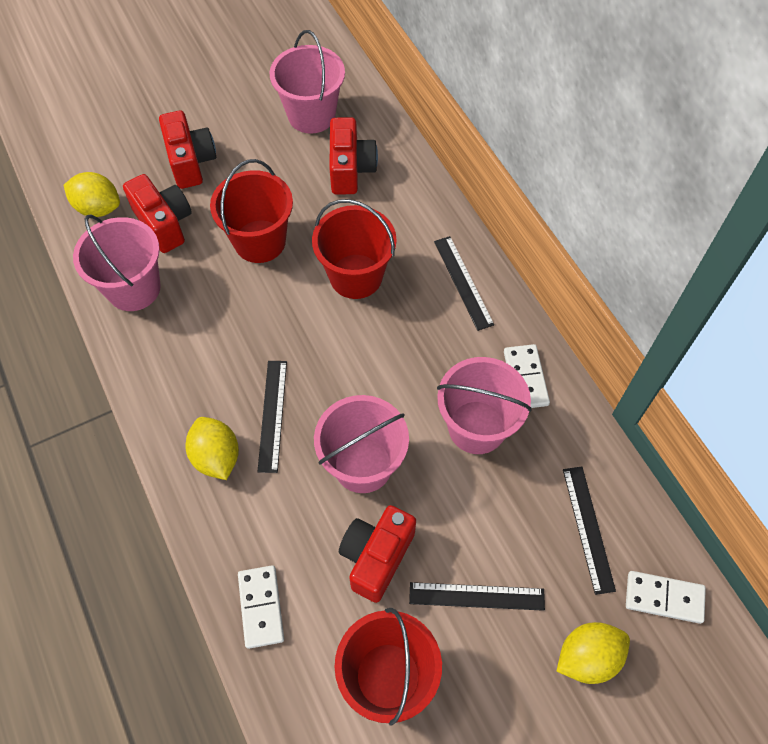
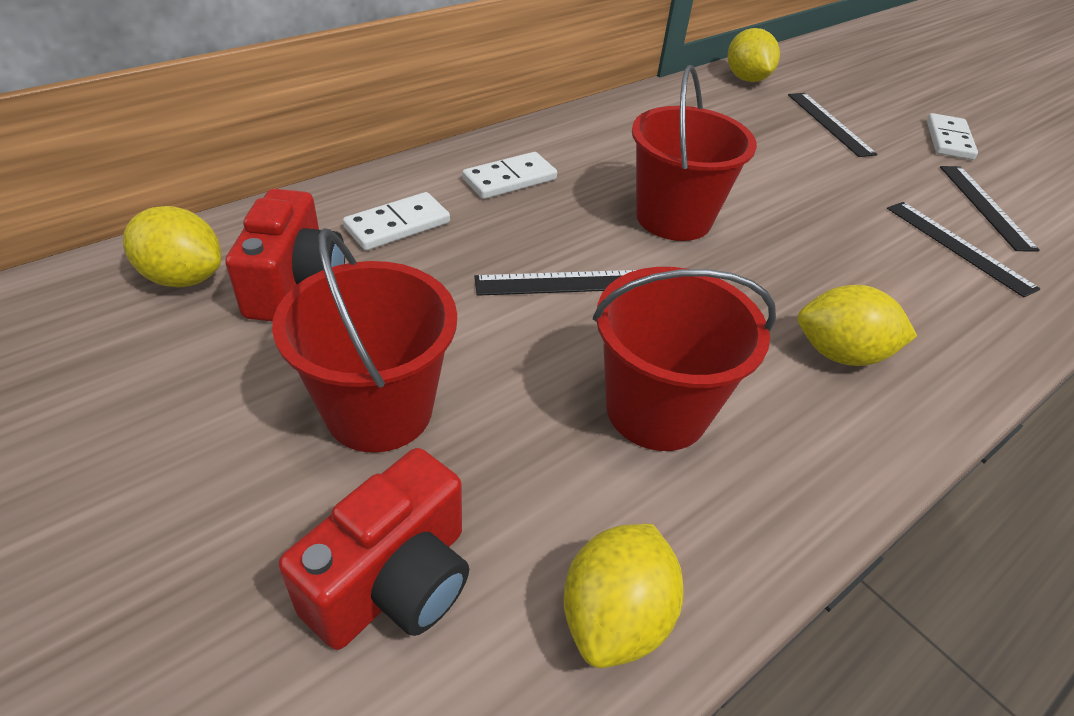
pink bucket: [73,215,161,311] [270,30,345,134] [314,395,409,493] [437,357,532,454] = 4 -> none = 0
red camera: [123,174,192,253] [159,110,216,189] [329,117,378,195] [339,505,416,603] = 4 -> [225,189,345,321] [278,448,469,650] = 2
yellow lemon: [64,172,120,217] [186,417,239,480] [557,622,630,684] = 3 -> [123,206,221,287] [563,524,684,668] [728,28,780,82] [798,285,917,366] = 4

